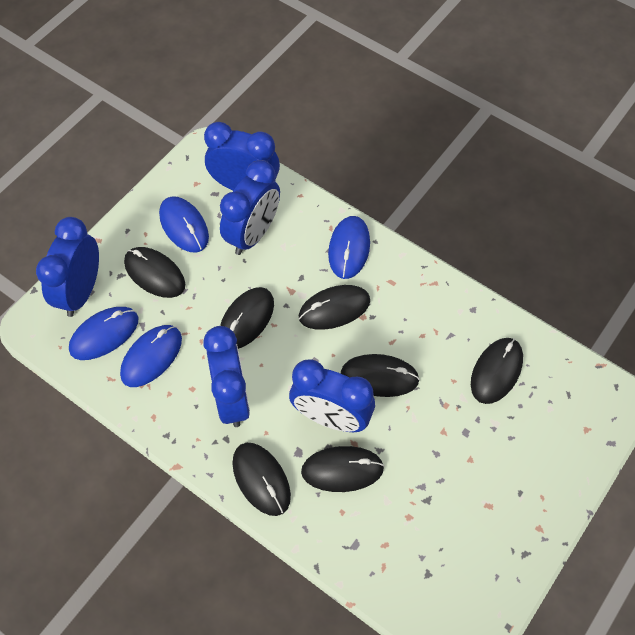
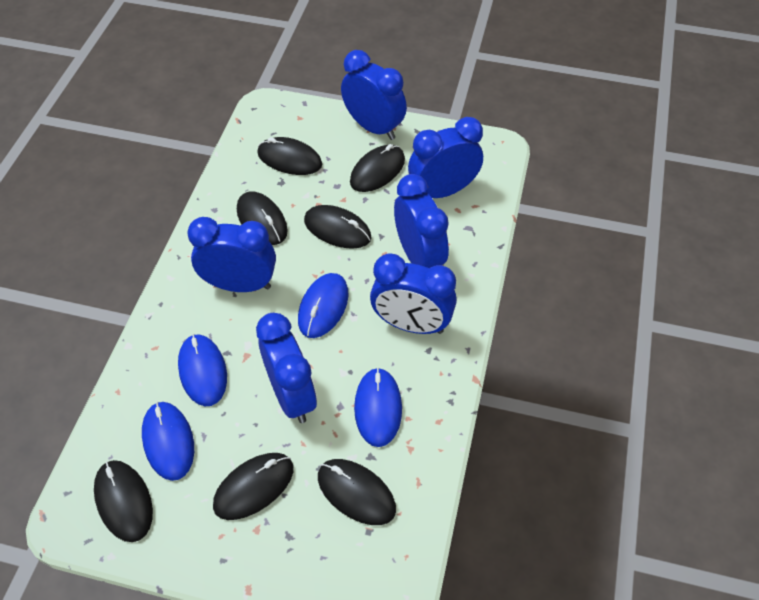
blue clock: [36,217,99,317] [204,122,280,190] [204,326,250,427] [220,160,280,255] [289,359,375,432] = 5 -> [187,217,276,292] [256,313,317,423] [341,50,407,140] [370,254,457,334] [394,174,449,268] [408,117,483,198] = 6

